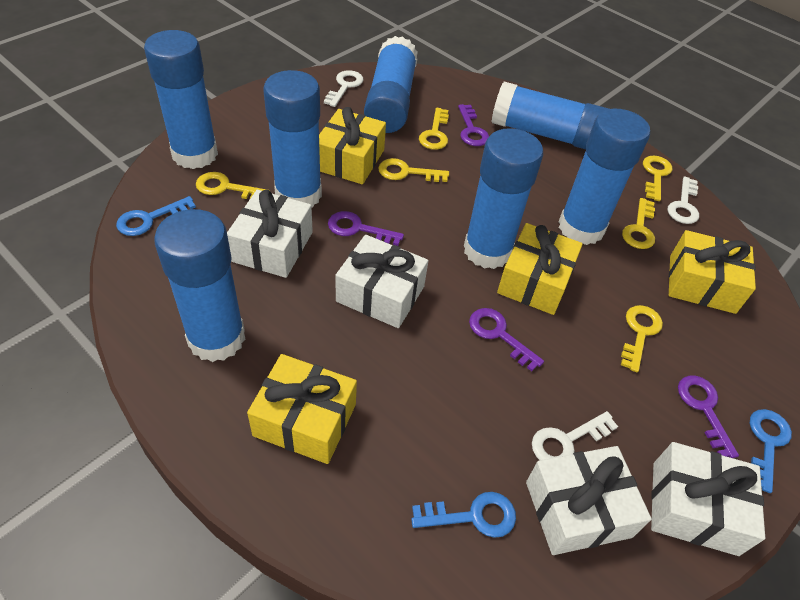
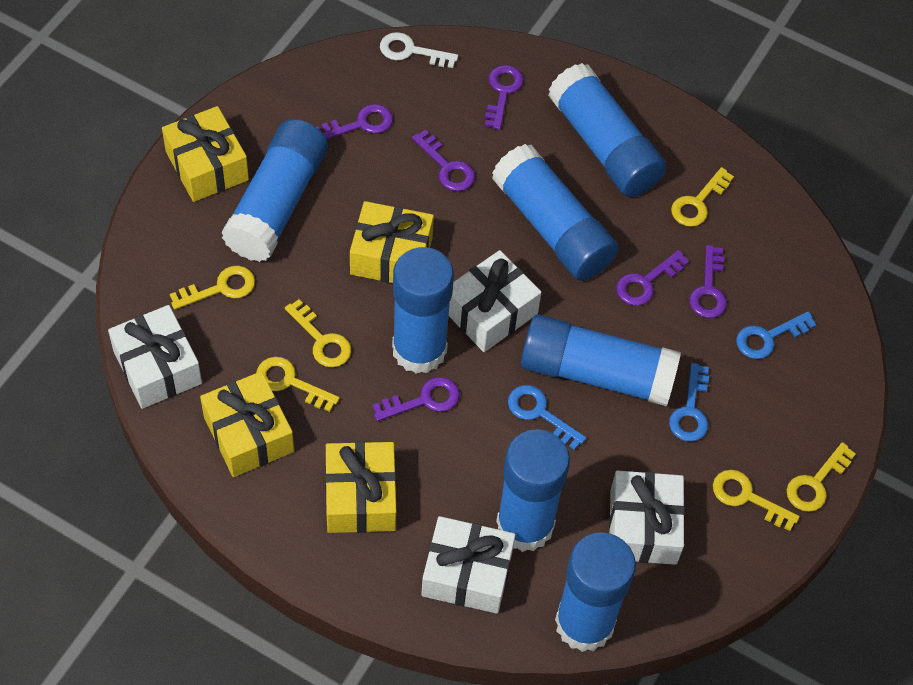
purple key: [328,211,404,246] [458,104,489,146] [469,308,544,371] [678,376,739,458] = 4 -> [316,104,393,139] [372,377,460,421] [412,130,475,191] [485,65,524,130] [616,250,689,306] [689,245,727,318] = 6
white key: [324,70,363,107] [532,411,618,460] [668,176,699,224] = 3 -> [380,32,458,68] = 1

